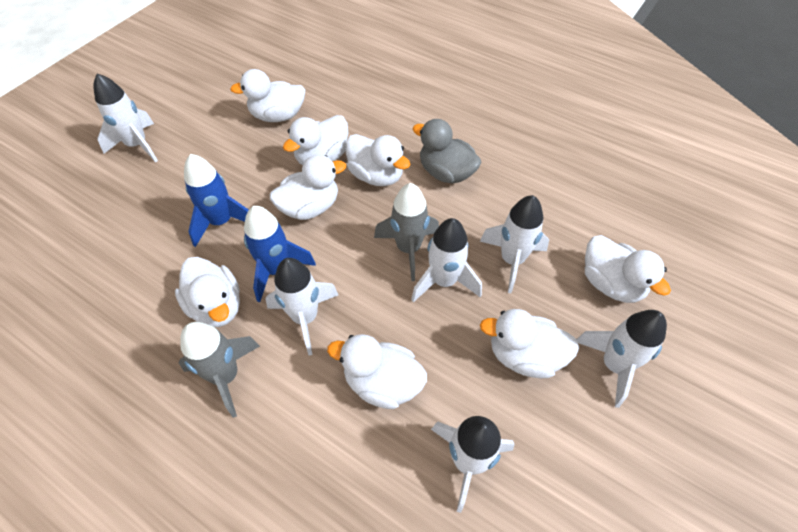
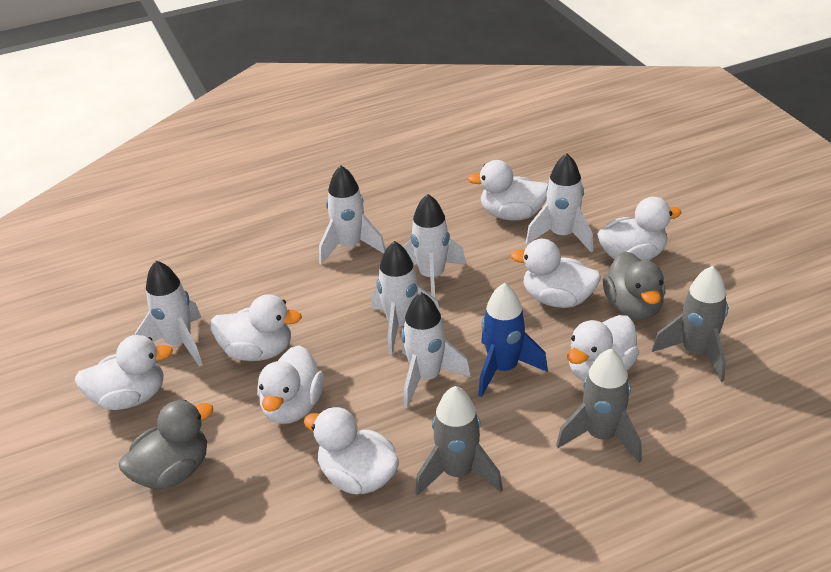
blue rocket: [184,154,249,247] [244,206,316,302] = 2 -> [478,283,548,397] = 1
grey duck: [412,119,481,184] = 1 -> [119,400,214,489] [603,251,666,320] = 2
grey rocket: [179,322,260,418] [374,183,439,281] = 2 -> [415,386,503,496] [556,349,642,463] [652,266,728,382] = 3

